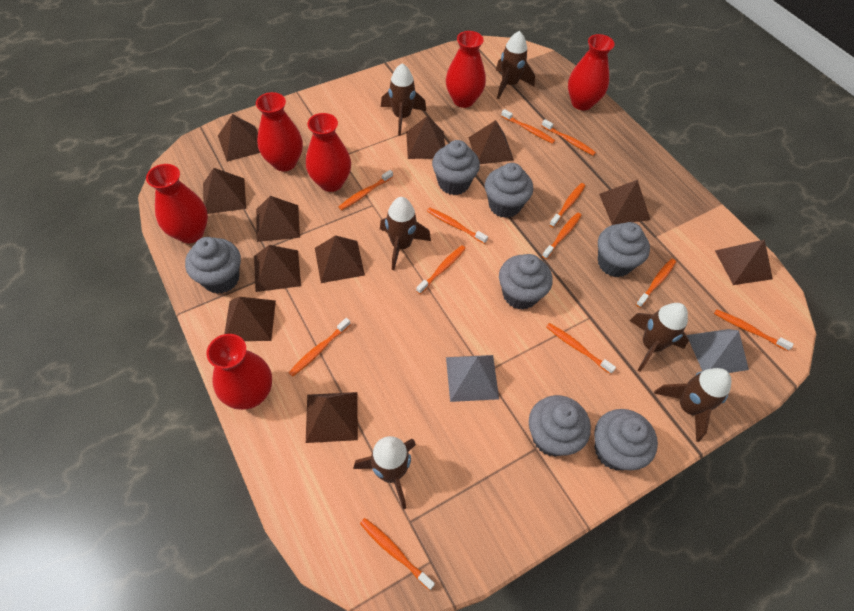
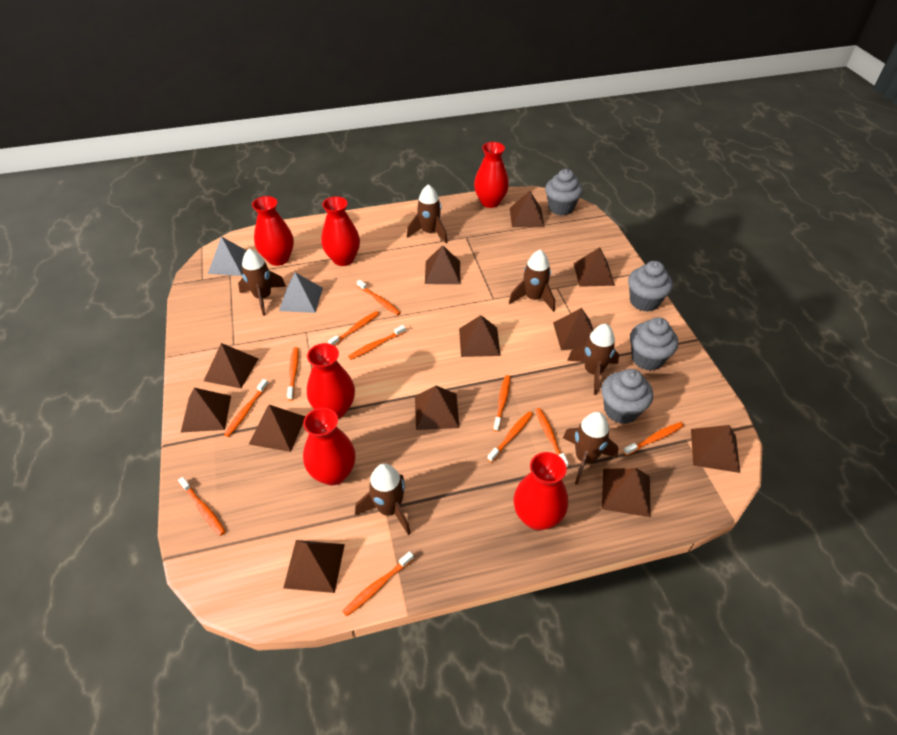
brown pyramid: [203,168,246,214] [218,114,260,162] [224,297,276,341] [254,245,301,292] [256,196,300,242] [306,392,358,443] [315,235,365,283] [406,116,445,159] [468,120,514,164] [599,180,650,225] [715,240,773,285] = 11 -> [181,388,231,433] [204,343,259,388] [249,405,305,452] [283,540,345,593] [415,386,459,430] [425,245,460,284] [459,315,501,357] [510,191,544,227] [553,308,593,350] [573,247,615,287] [602,468,651,517] [691,425,740,473] = 12
grey cupcake: [185,237,241,294] [432,140,480,195] [485,163,533,218] [499,254,553,310] [529,395,591,457] [594,409,658,470] [598,222,650,277] = 7 -> [545,169,583,215] [601,369,653,424] [628,261,673,312] [630,317,678,371] = 4
orange toothbrush: [288,318,351,377] [339,170,393,210] [360,518,435,590] [416,245,466,294] [427,208,488,244] [501,109,555,144] [542,119,596,156] [542,212,582,259] [546,323,616,374] [549,183,585,228] [636,259,676,308] [714,309,794,351] = 12 -> [178,477,226,536] [224,379,269,437] [287,347,299,401] [328,311,379,346] [342,551,414,616] [348,325,406,360] [357,280,401,315] [487,411,533,463] [493,375,510,432] [536,408,569,468] [623,422,684,456] = 11

